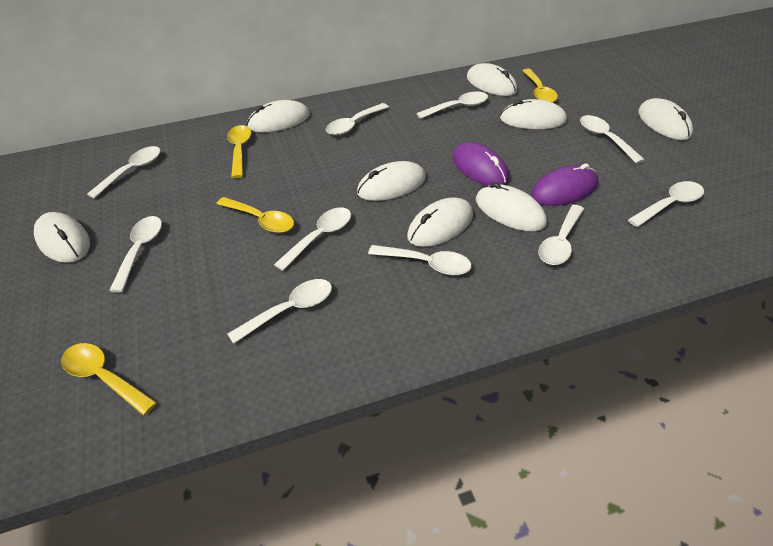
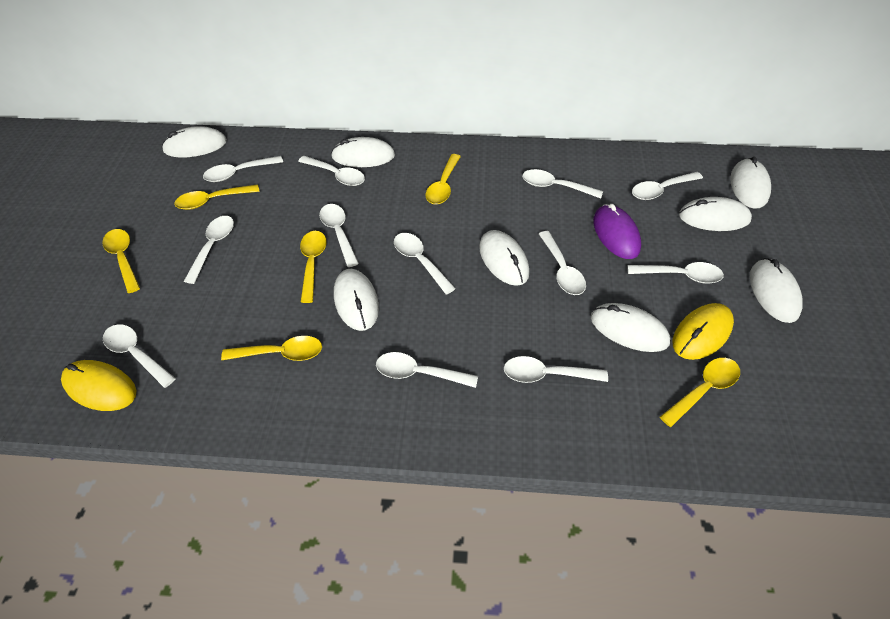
purple mouse: [452,142,509,186] [531,164,598,206] = 2 -> [593,204,641,259] = 1
white spoon: [87,146,161,199] [109,216,162,293] [227,279,332,344] [274,207,351,271] [326,103,389,135] [368,245,472,275] [416,91,488,119] [539,205,584,265] [580,115,645,164] [628,181,704,227] = 10 -> [103,325,176,388] [184,216,234,284] [203,156,283,182] [298,156,365,186] [319,204,359,267] [376,352,478,388] [394,233,456,295] [504,356,608,383] [522,169,603,199] [539,231,586,295] [628,262,724,283] [632,172,703,200] = 12
yellow mouse: none = 0 -> [61,360,136,411] [673,303,734,360] = 2
yellow spoon: [61,343,157,416] [216,197,294,233] [227,125,252,178] [522,69,558,103] = 4 -> [102,229,140,293] [174,184,260,210] [221,336,322,361] [300,231,327,303] [426,154,461,204] [660,358,740,427] = 6

